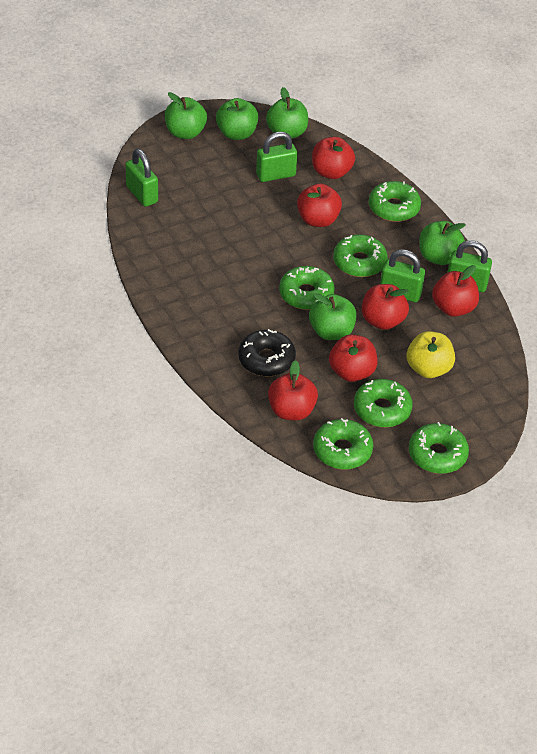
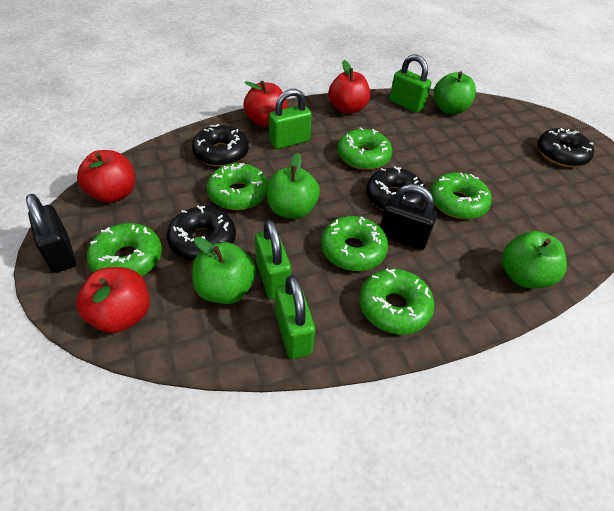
black donut: [238,329,296,377] = 1 -> [167,205,236,261] [192,124,249,167] [366,166,426,211] [537,128,594,167] = 4
black padlock: none = 0 -> [26,194,76,273] [380,184,437,250] = 2
green apple: [165,92,207,139] [216,98,259,140] [266,87,308,139] [309,293,357,340] [419,221,466,265] = 5 -> [192,237,256,304] [266,153,320,219] [434,71,476,114] [501,231,567,288] = 4
red apple: [268,360,318,420] [297,184,342,227] [312,137,355,179] [329,334,377,382] [362,284,409,330] [432,265,479,317] = 6 -> [76,267,150,333] [77,150,135,203] [243,81,288,127] [329,60,370,114] = 4
yellow apple: [407,331,455,378] = 1 -> none = 0

